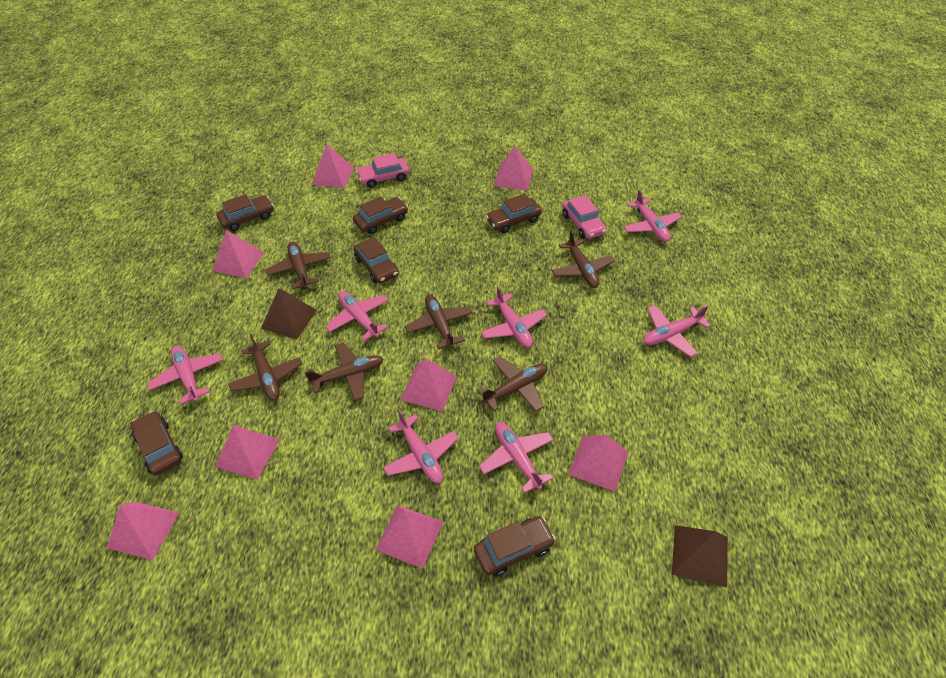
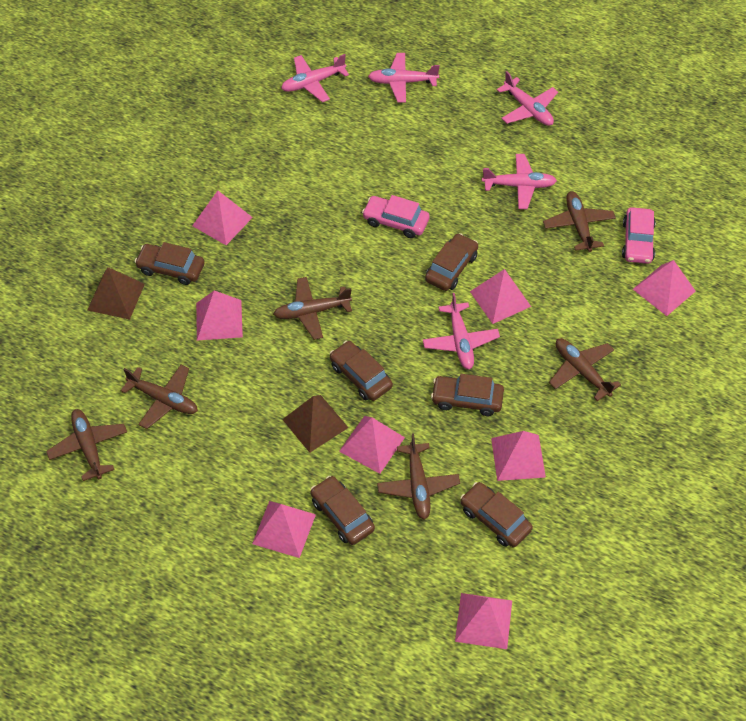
pink plane: [147,345,222,405] [325,291,389,341] [383,410,459,483] [479,422,554,493] [481,286,547,348] [624,189,682,242] [643,305,711,357] = 7 -> [281,54,349,102] [368,53,440,103] [423,293,500,370] [482,154,557,209] [497,71,558,126] = 5

